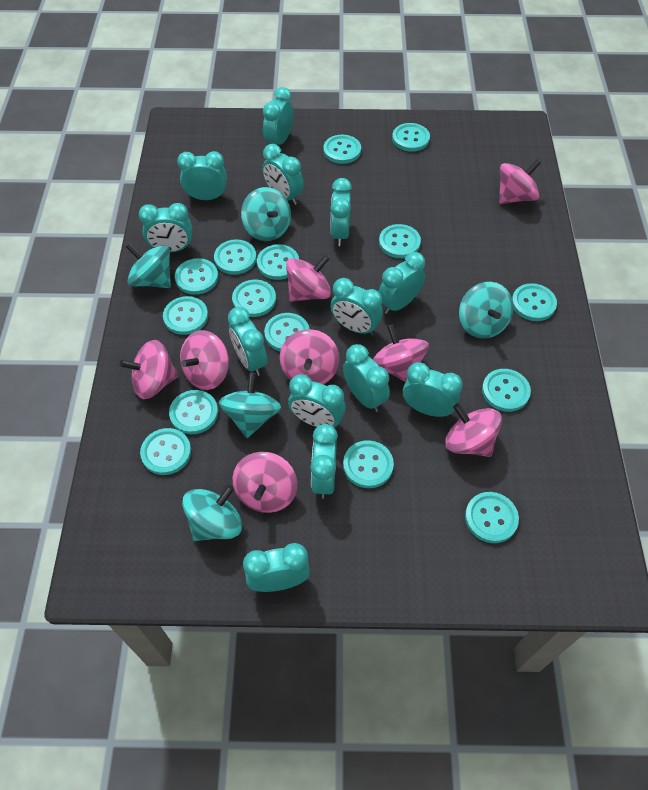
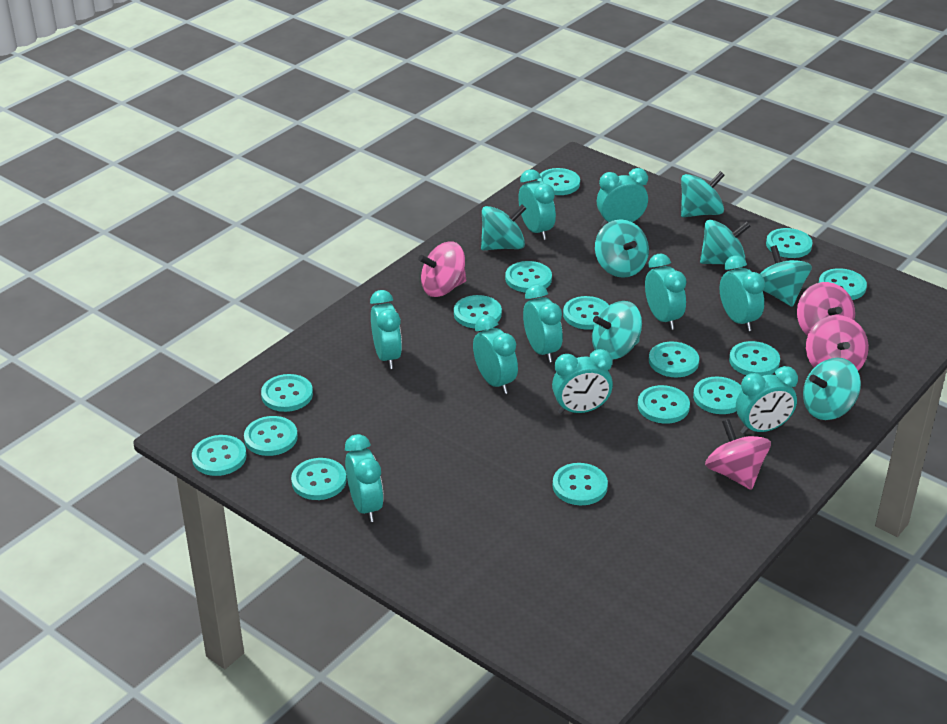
pink spinning top: [120,340,178,399] [180,330,229,390] [232,452,298,513] [280,329,340,384] [286,255,331,302] [373,324,429,382] [445,403,502,457] [499,160,541,204] = 8 -> [418,241,466,297] [705,419,771,490] [797,282,855,336] [806,315,869,371] = 4
turquoise clock: [139,203,192,252] [177,151,227,200] [228,307,267,376] [243,543,310,592] [262,144,304,205] [263,87,293,145] [288,374,346,429] [310,424,338,499] [330,178,352,246] [330,278,383,336] [343,344,390,412] [379,252,425,314] [403,362,463,417] = 13 -> [345,434,384,522] [370,290,402,369] [473,315,518,394] [518,169,556,240] [523,285,563,363] [552,349,613,414] [597,168,648,226] [645,254,687,330] [720,255,765,331] [736,366,798,434] = 10
turquoise spinning top: [126,243,171,288] [182,485,242,541] [219,373,281,438] [241,187,291,241] [459,282,513,339] = 5 -> [481,205,526,250] [592,301,642,360] [595,219,649,278] [681,171,725,217] [700,220,750,264] [760,245,812,307] [803,358,861,420] = 7

